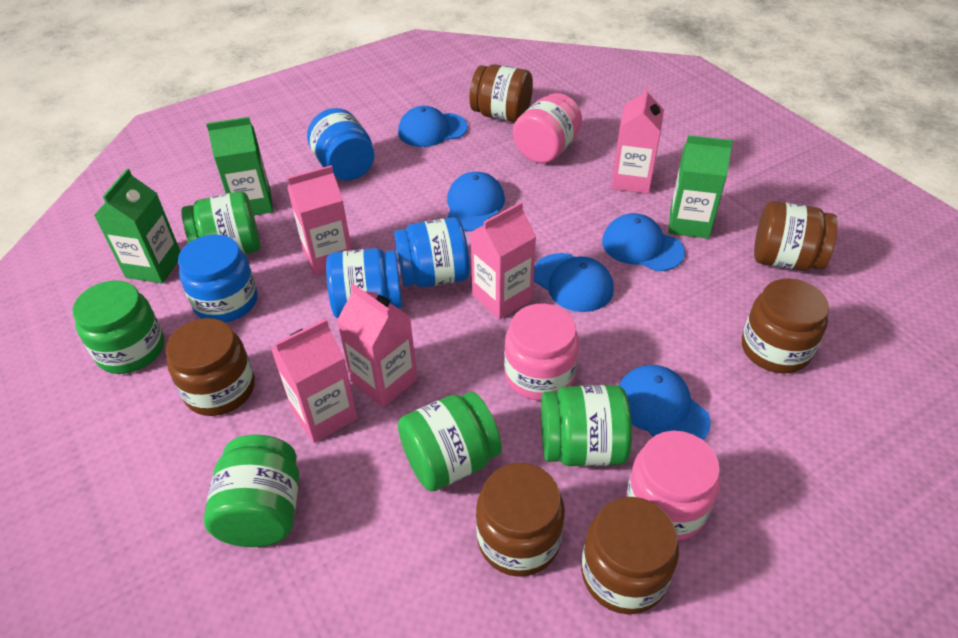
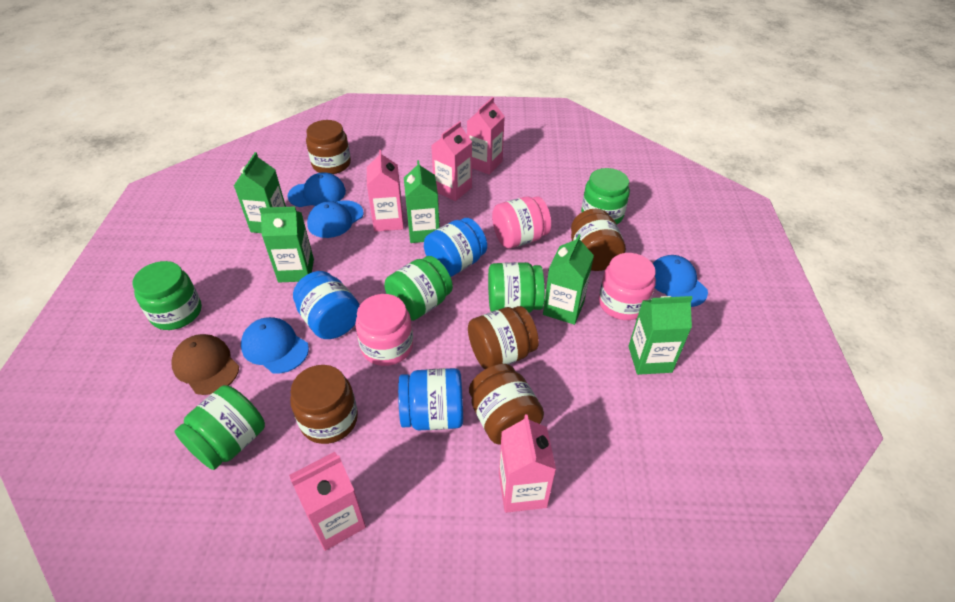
blue cap: [398,106,468,147] [447,172,505,232] [534,253,614,312] [602,213,685,271] [618,365,711,440] = 5 -> [241,317,309,373] [287,172,346,207] [307,200,364,238] [652,255,708,307] = 4
blue jar: [178,235,258,323] [307,108,374,181] [326,248,402,319] [394,217,470,288] = 4 -> [293,271,360,339] [398,368,463,430] [424,218,487,277] = 3
brown cap: none = 0 -> [171,334,239,395] = 1
brown jar: [166,318,255,416] [470,64,533,122] [476,463,565,577] [581,497,679,614] [742,279,829,373] [754,201,838,271] = 6 -> [290,365,358,444] [306,120,351,174] [468,306,539,369] [469,364,544,445] [571,209,626,271] = 5
green carton: [94,169,180,283] [206,117,273,216] [669,135,733,239] = 3 -> [234,152,286,233] [259,206,314,283] [404,160,440,243] [543,234,594,325] [628,296,693,375] = 5

